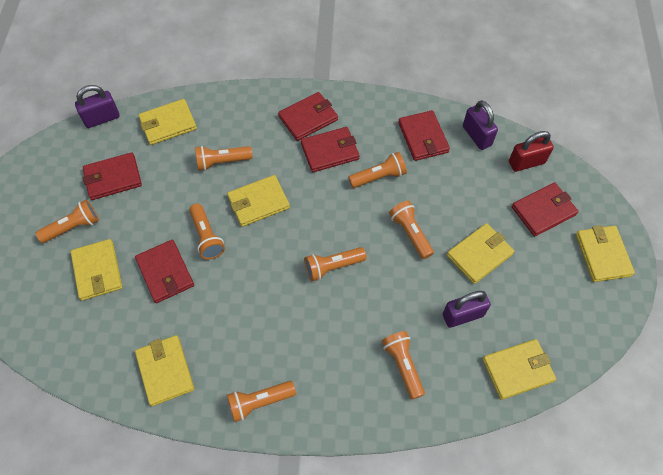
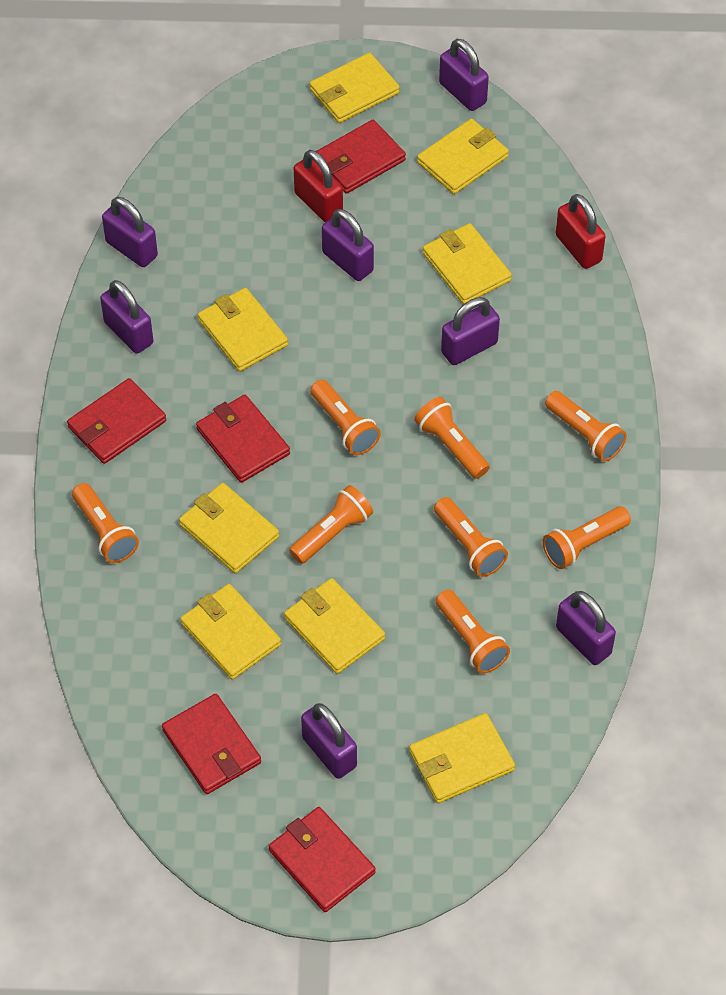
purple padlock: [75,85,120,128] [443,291,491,328] [463,100,498,150] = 3 -> [100,280,153,354] [102,197,158,267] [301,703,357,779] [322,209,374,281] [439,39,489,111] [441,297,500,365] [556,591,616,665] = 7
red padlock: [509,131,554,172] = 1 -> [294,150,343,222] [556,194,606,269] = 2
red wallet: [83,152,142,200] [135,240,194,303] [278,92,338,141] [301,127,360,172] [398,110,450,161] [512,182,579,237] = 6 -> [67,378,166,464] [162,694,261,794] [196,395,290,483] [269,807,376,912] [316,120,406,194] = 5
yellow wallet: [70,239,122,301] [135,335,194,406] [138,99,197,145] [227,175,290,227] [447,223,514,284] [483,339,556,400] [576,225,635,282] = 7 -> [179,483,279,574] [180,584,281,680] [198,288,288,372] [284,578,385,674] [310,53,400,123] [409,713,515,803] [417,119,509,194] [423,223,512,304] = 8

